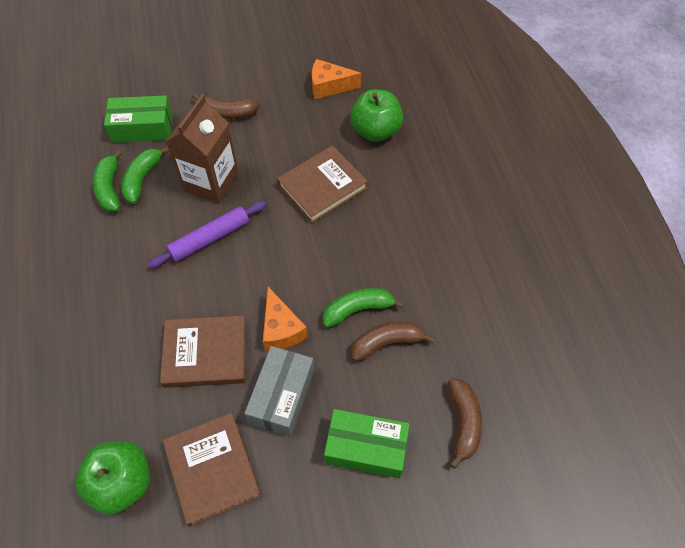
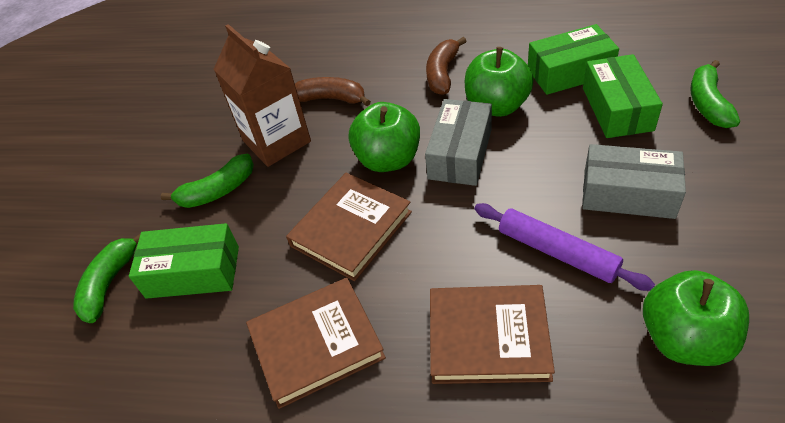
brown banana: [192,93,260,119] [351,321,435,361] [448,378,482,469] = 3 -> [295,77,371,106] [426,37,467,95] = 2
green apple: [75,441,150,515] [350,89,403,142] = 2 -> [349,102,420,172] [465,47,534,117] [643,270,749,366] = 3
green box: [104,95,173,143] [324,409,410,478] = 2 -> [129,223,239,299] [528,24,619,95] [583,54,663,138] = 3
grey box: [244,346,314,437] = 1 -> [425,99,492,186] [582,144,686,219] = 2
orange cheese: [263,287,308,351] [312,59,361,99] = 2 -> none = 0

